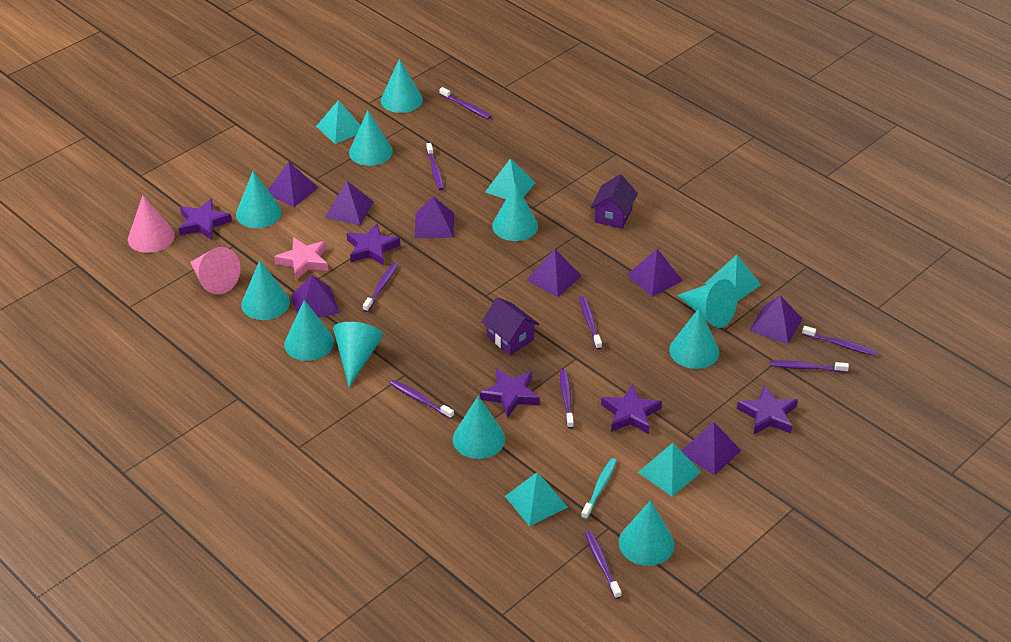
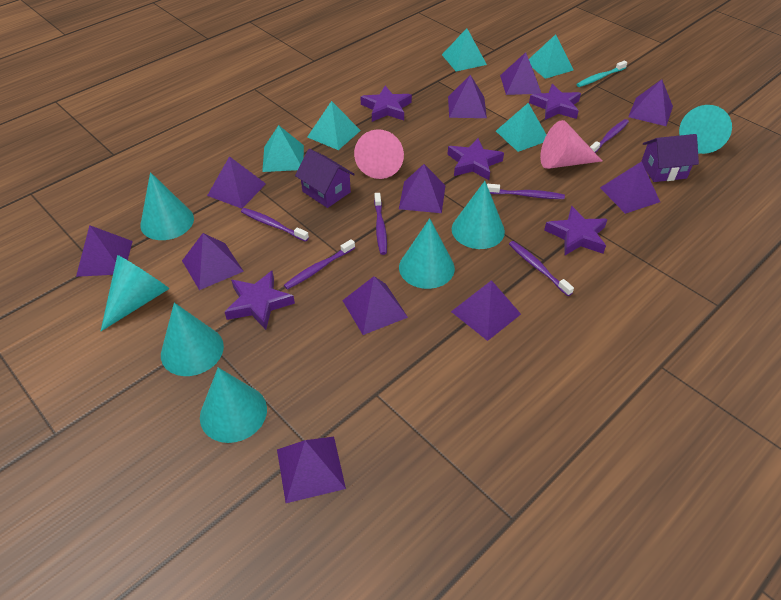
pink star: [274,237,328,280] = 1 -> none = 0
purple pyramid: [268,162,319,207] [291,275,340,318] [325,181,374,225] [415,196,454,238] [526,249,582,297] [627,249,683,297] [681,422,741,475] [749,295,802,344] = 8 -> [76,225,133,277] [182,233,244,290] [207,156,266,209] [277,437,346,503] [342,276,408,335] [399,164,446,213] [448,75,487,118] [451,280,521,341] [500,52,541,95] [600,161,660,214] [628,79,673,126] = 11
purple toothbrush: [363,263,398,312] [390,380,454,419] [426,143,444,190] [440,87,491,119] [560,369,574,429] [579,296,602,349] [585,530,621,599] [770,360,849,373] [802,326,877,356] = 9 -> [241,208,309,242] [284,239,355,290] [374,193,387,255] [487,184,565,199] [509,241,574,296] [590,119,629,153] = 6
turquoise cone: [236,171,282,228] [241,260,290,320] [284,300,334,361] [333,322,383,387] [349,110,393,166] [381,58,423,113] [453,396,505,459] [492,183,538,241] [619,500,674,566] [669,308,719,369] [677,279,737,328] = 11 -> [101,255,169,331] [140,172,194,240] [161,303,224,376] [200,367,267,443] [399,218,455,289] [452,181,505,249] [679,105,732,154] = 7

